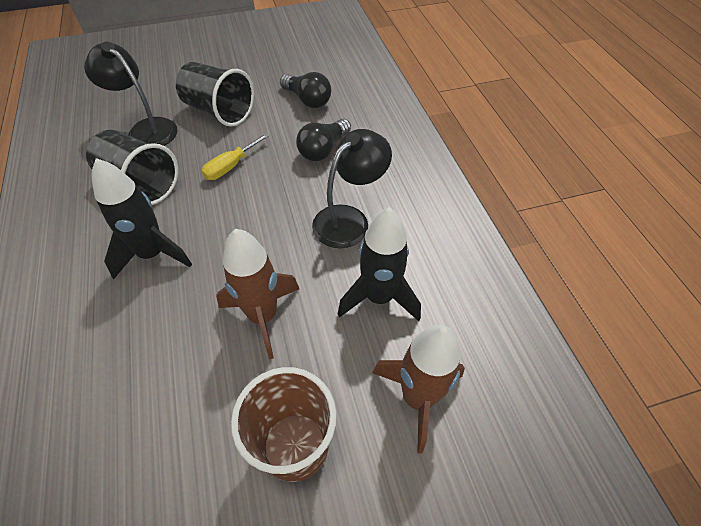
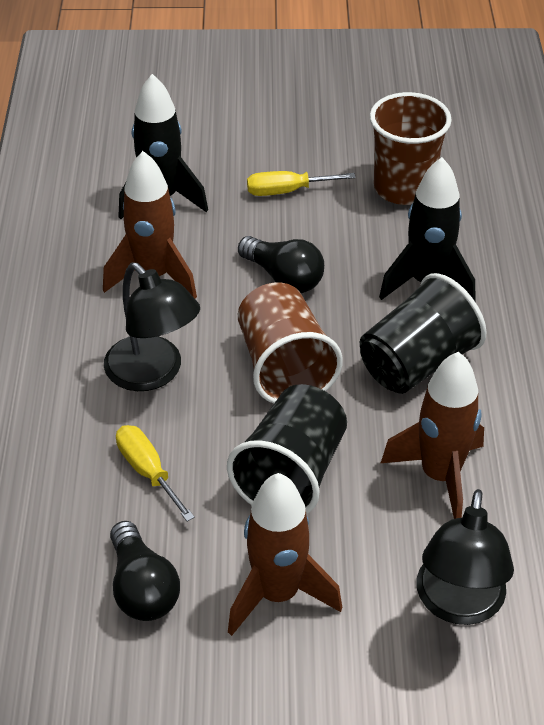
brown cup: [231,367,337,482] = 1 -> [238,282,342,404] [370,92,452,205] = 2
brown rocket: [216,229,299,359] [372,325,465,453] = 2 -> [103,151,197,298] [228,473,342,636] [381,351,484,519] = 3
yellow screwdriver: [201,133,269,180] = 1 -> [116,425,195,521] [247,171,356,196] = 2

